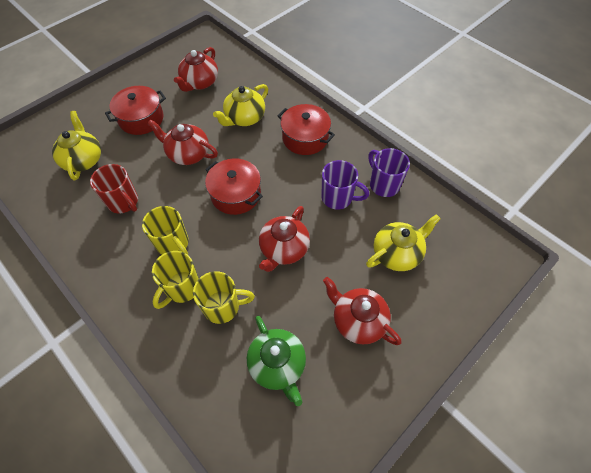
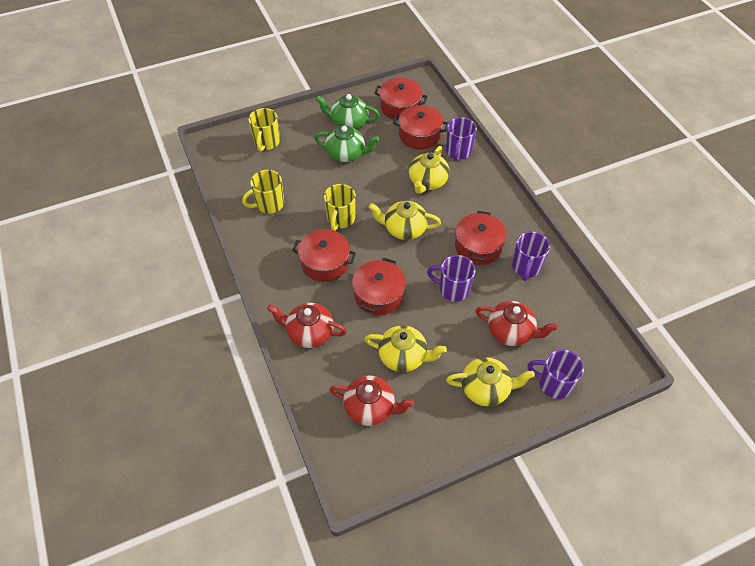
green teapot: [247,316,306,406] = 1 -> [314,126,379,162] [316,94,380,129] = 2
purple mug: [322,160,369,210] [368,148,410,197] = 2 -> [427,255,476,302] [446,117,477,161] [512,232,550,281] [527,350,584,399] = 4
red mug: [90,164,138,213] = 1 -> none = 0
red pot: [105,86,166,135] [205,158,263,215] [277,104,335,155] = 3 -> [292,229,356,282] [352,257,406,315] [374,78,428,120] [393,105,448,150] [455,211,507,265] = 5
red teapot: [147,119,218,165] [174,47,218,92] [259,206,310,272] [323,277,402,345] = 4 -> [267,303,347,348] [329,375,414,426] [475,301,558,346] = 3
yellow teapot: [52,111,101,180] [213,84,268,126] [366,214,441,271] = 3 -> [365,325,447,372] [369,201,441,240] [409,146,449,194] [446,357,535,407] = 4

